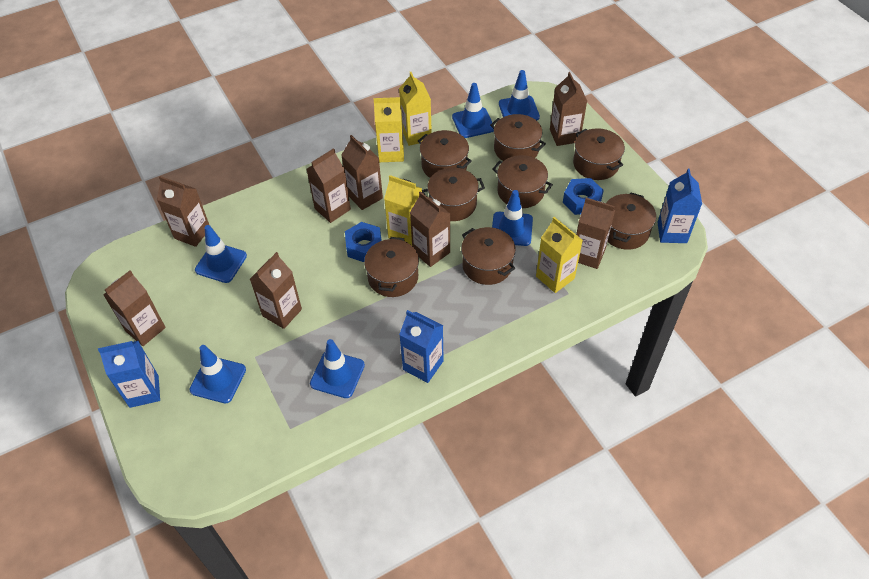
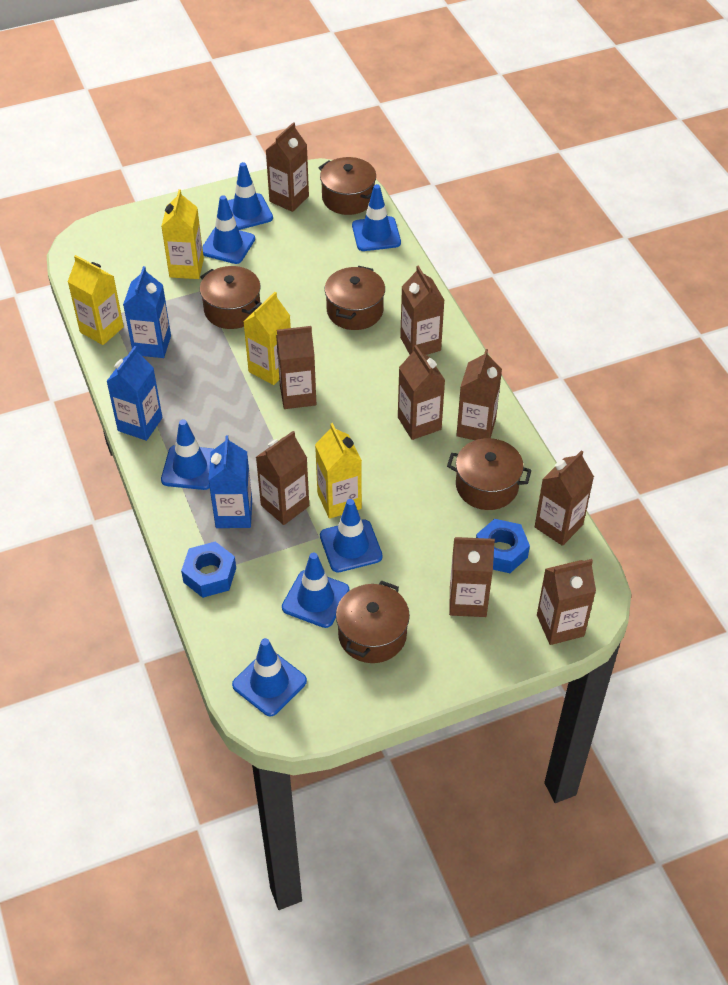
blue traffic cone: [189,345,246,403] [195,225,247,283] [310,339,365,398] [452,83,494,138] [492,190,533,246] [499,70,540,121] = 6 -> [161,419,214,490] [202,195,255,264] [227,162,273,230] [232,638,307,716] [282,553,350,628] [320,499,383,573] [352,184,401,251] = 7
brown carton: [103,271,166,346] [157,176,209,247] [250,252,302,329] [307,148,351,223] [342,135,383,210] [410,191,450,267] [550,72,587,146] [576,198,615,269] = 8 -> [256,431,309,525] [266,122,309,212] [276,326,316,409] [398,345,445,440] [400,265,445,355] [449,537,495,617] [456,349,502,440] [535,450,594,546] [537,559,596,645] = 9
brown pot: [364,237,419,297] [418,130,472,178] [422,167,485,221] [461,227,516,285] [490,114,546,161] [492,155,553,208] [573,128,625,180] [606,193,656,250] = 8 -> [200,266,261,329] [319,157,376,215] [324,266,385,330] [336,581,410,663] [447,438,532,510] = 5

